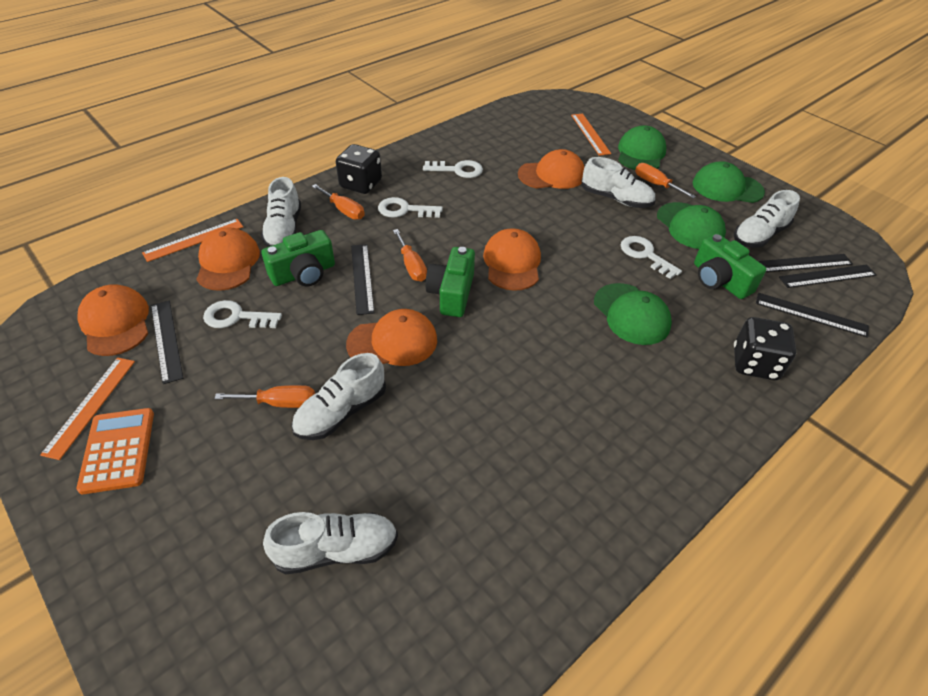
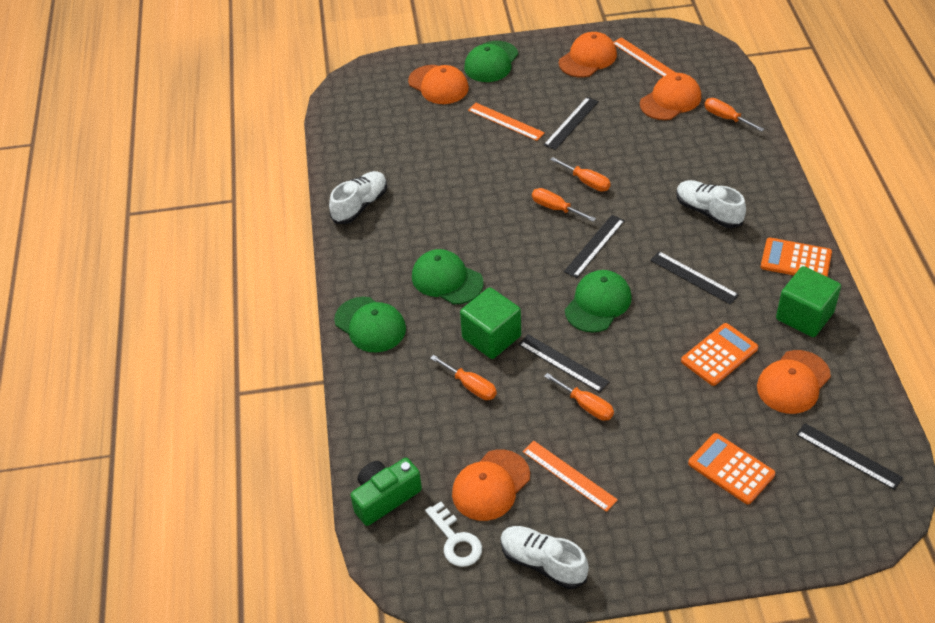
black dice: [336,144,382,194] [734,317,796,380] = 2 -> none = 0
green camera: [261,230,335,286] [425,247,475,317] [694,233,766,299] = 3 -> [350,458,422,526] = 1
green cube: none = 0 -> [460,288,521,359] [776,266,841,337] = 2
orange calculator: [76,408,154,494] = 1 -> [681,323,758,386] [688,433,775,504] [761,237,832,277] = 3
orange screwdriver: [214,385,315,408] [312,184,365,220] [393,229,427,282] [635,163,696,198] = 4 -> [430,355,497,400] [532,188,596,222] [544,373,614,421] [550,157,611,191] [704,98,764,132] = 5
white key: [203,300,282,328] [378,197,443,218] [423,160,483,178] [621,236,682,279] = 4 -> [425,502,482,567] = 1
white shoe: [261,177,301,247] [263,512,398,574] [291,353,386,440] [581,157,655,208] [734,190,800,248] = 5 -> [329,171,387,224] [500,526,589,589] [676,180,746,228] = 3

